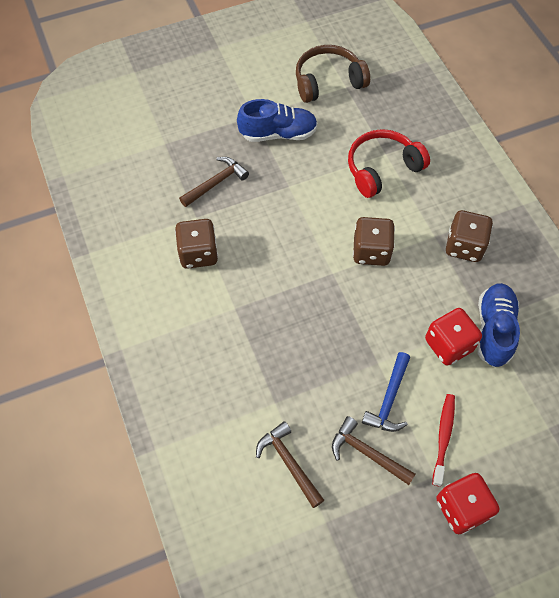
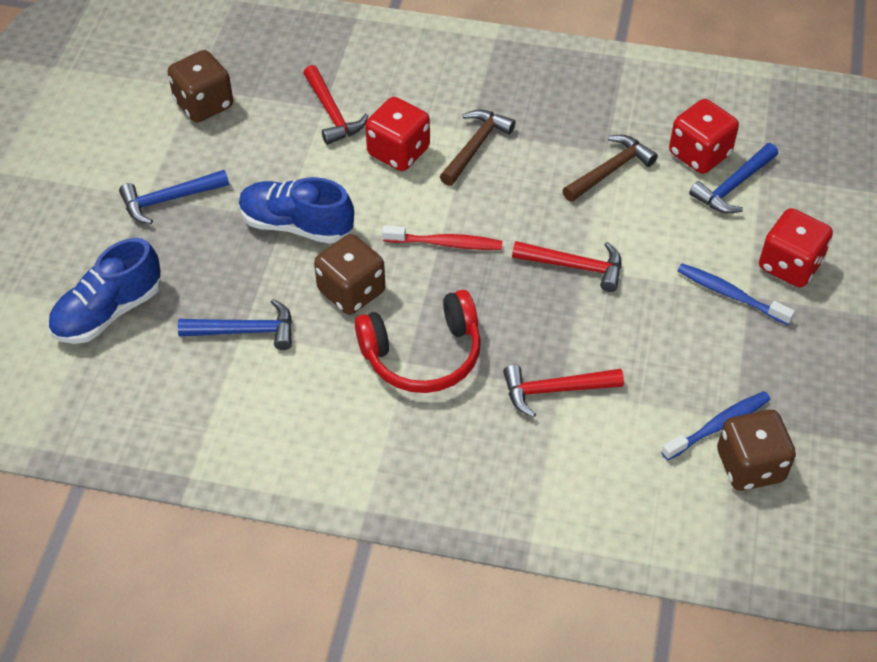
blue hammer: [362,352,410,432] = 1 -> [119,170,229,224] [178,299,292,350] [689,143,778,214] = 3
blue toothbrush: none = 0 -> [661,391,771,460] [677,263,795,325] = 2
brown hammer: [179,157,249,207] [256,421,324,508] [332,416,416,485] = 3 -> [440,110,516,186] [563,135,658,202] = 2
brown headphones: [296,45,370,103] = 1 -> none = 0
red dice: [425,308,482,366] [436,473,499,534] = 2 -> [365,97,430,171] [669,99,739,174] [759,208,833,288] = 3
red hammer: none = 0 -> [303,65,368,145] [503,365,624,417] [512,241,621,292] = 3

